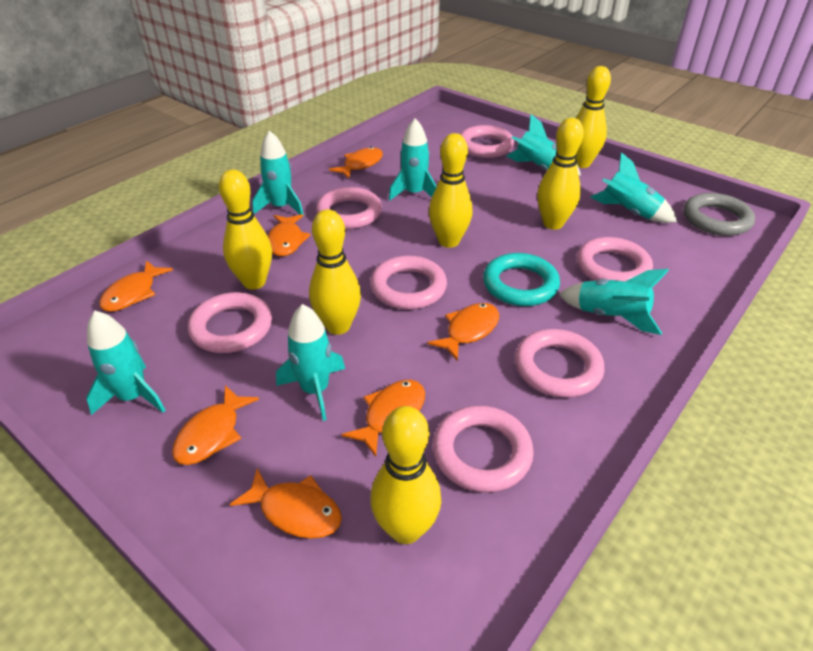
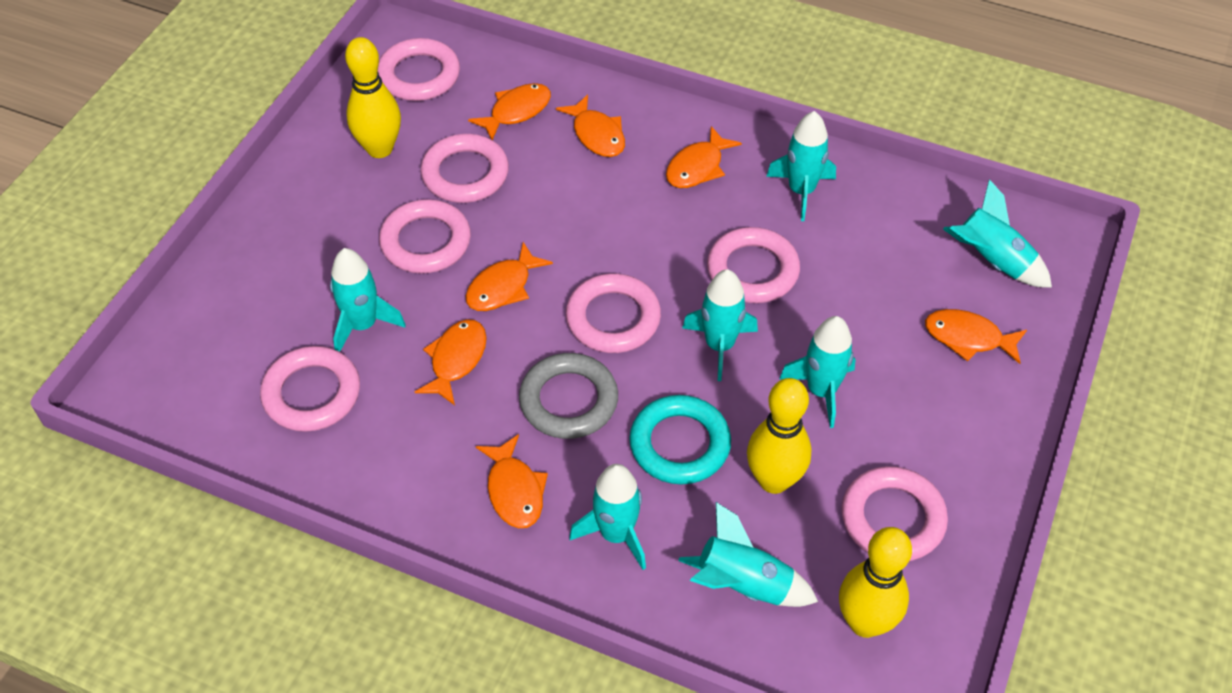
yellow bowling pin: [219,169,272,289] [309,209,361,335] [370,406,441,544] [429,133,472,248] [537,118,584,230] [576,66,611,168] = 6 -> [345,37,401,158] [747,378,811,494] [839,527,912,638] = 3

